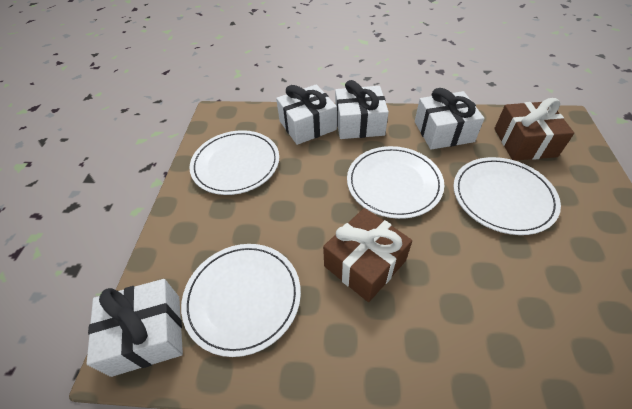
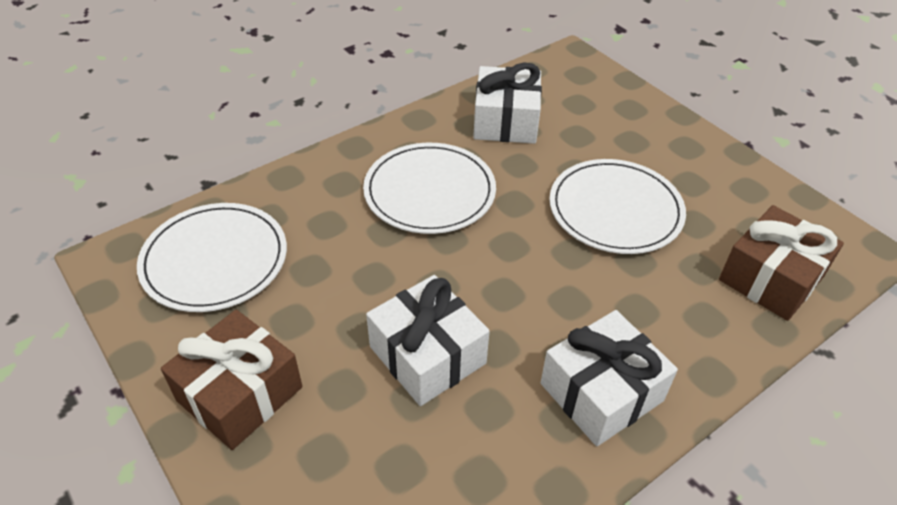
white gift: [87,279,183,377] [276,84,337,145] [335,80,389,139] [415,88,485,150] = 4 -> [366,275,490,406] [473,63,542,144] [541,310,678,446] = 3
white plate: [181,244,301,357] [189,130,279,195] [347,146,444,219] [453,157,561,235] = 4 -> [137,203,287,312] [363,143,496,234] [549,159,686,254] = 3

